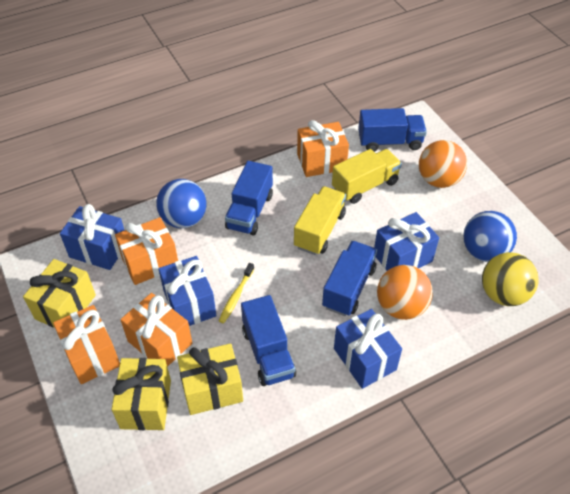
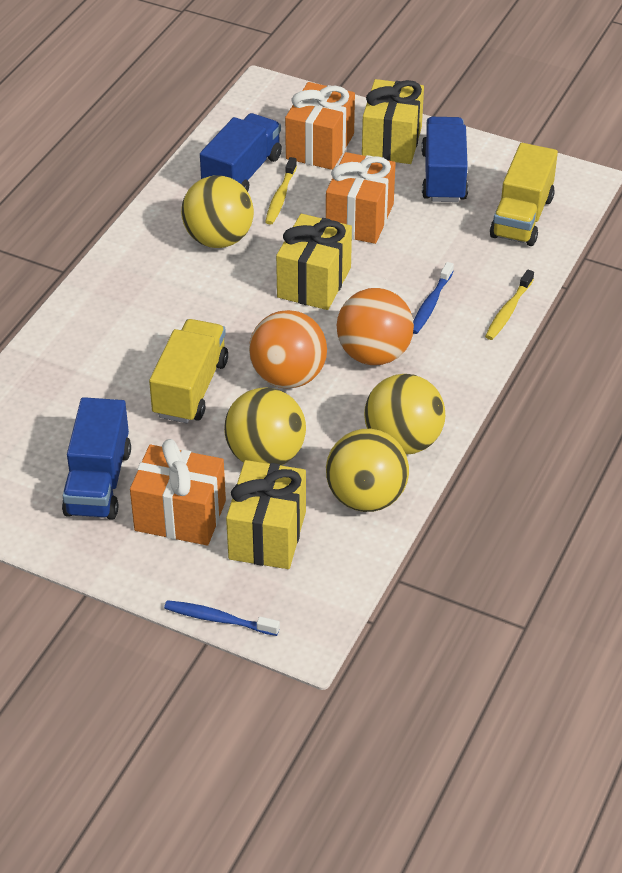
blue ball: [156,179,206,228] [463,211,517,262] = 2 -> none = 0
blue gift: [60,204,125,270] [158,256,217,326] [334,309,402,389] [374,212,439,271] = 4 -> none = 0
blue toothbrush: none = 0 -> [164,600,280,636] [413,262,454,334] = 2
blue truck: [225,161,273,235] [241,295,296,386] [322,241,377,316] [358,108,427,152] = 4 -> [62,397,131,520] [200,113,282,192] [421,117,468,202] = 3
orange gift: [53,305,120,384] [115,217,178,285] [120,293,192,367] [297,120,349,177] = 4 -> [130,439,226,546] [285,82,355,170] [326,152,396,244] = 3
yellow ball: [482,252,539,306] = 1 -> [181,175,254,248] [224,387,306,465] [326,429,409,512] [364,374,445,455] = 4
yellow toothbrush: [219,263,254,323] = 1 -> [265,157,297,225] [485,269,534,340] = 2

